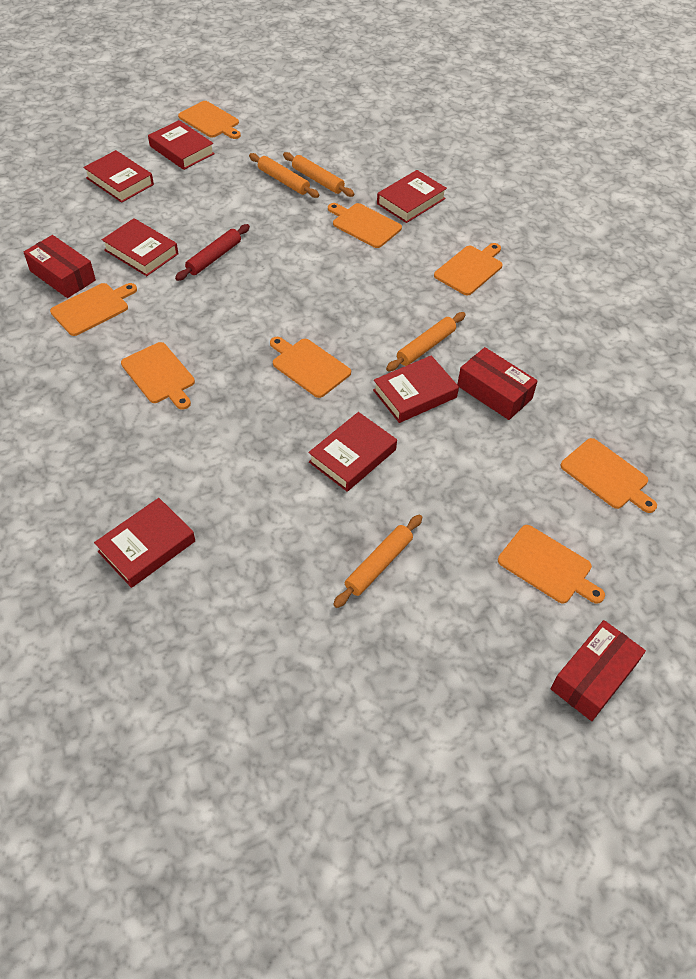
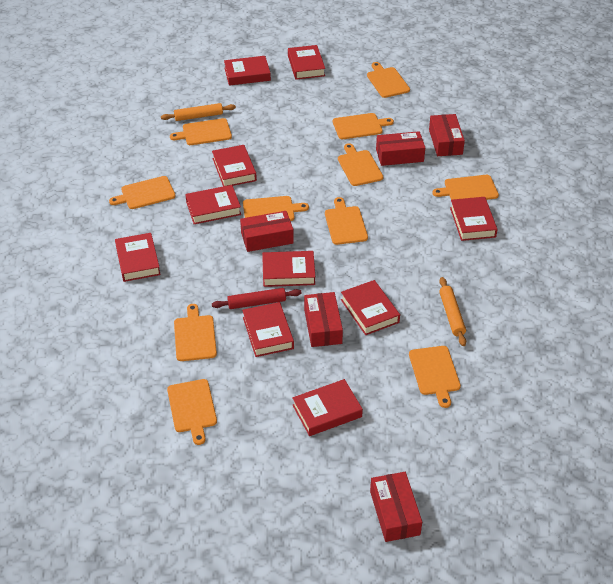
orange cutting board: [50,283,137,336] [121,342,195,410] [178,101,241,139] [270,337,351,398] [328,203,402,248] [434,243,503,295] [498,525,605,604] [561,438,657,513] = 8 -> [109,176,176,209] [167,379,217,445] [170,118,232,145] [174,304,217,361] [243,196,309,221] [325,197,368,245] [333,113,394,139] [338,143,383,186] [367,62,410,98] [409,346,461,408] [432,175,499,200] = 11
orange rolling pin: [249,153,319,198] [283,152,354,197] [333,515,422,608] [386,312,465,372] = 4 -> [161,103,236,121] [439,277,466,346] = 2
red book: [83,150,154,203] [94,498,195,588] [102,218,178,276] [148,120,215,170] [308,412,397,492] [373,355,459,423] [377,170,447,223] = 7 -> [115,233,161,282] [185,185,241,224] [212,145,257,186] [224,56,271,86] [242,302,294,357] [262,251,315,287] [288,45,325,80] [292,379,363,436] [341,280,400,335] [450,197,498,241] = 10
red box: [24,235,96,298] [457,347,538,420] [550,620,646,721] = 3 -> [240,211,294,252] [304,292,343,347] [370,472,422,542] [376,131,425,166] [429,114,465,156] = 5

